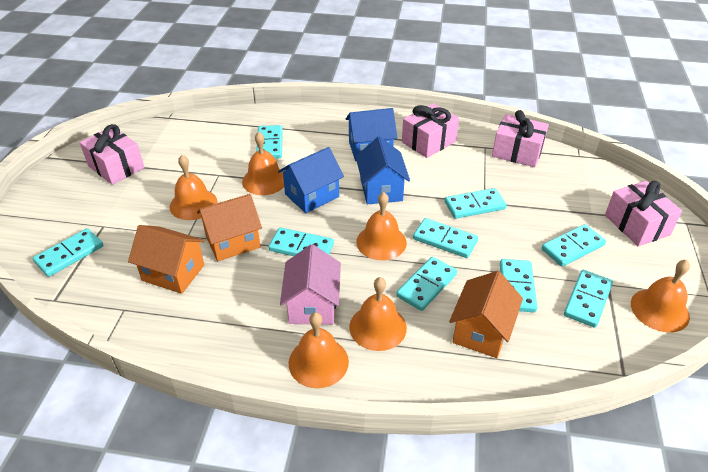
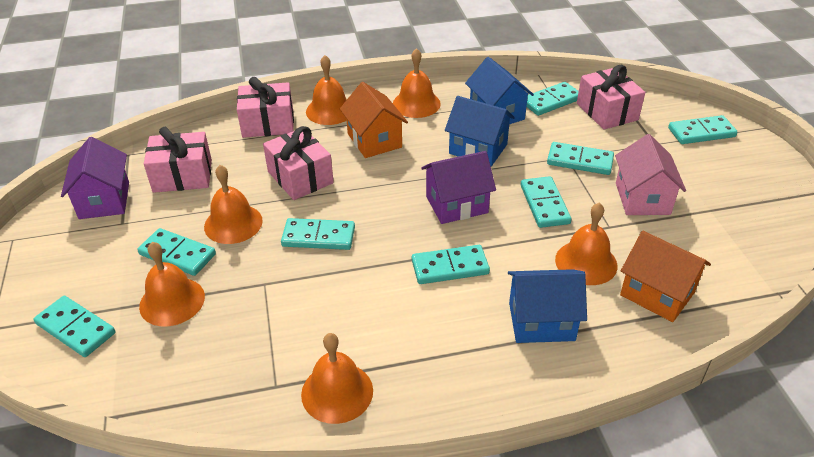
orange house: [128,225,205,294] [197,194,262,261] [449,271,523,358] = 3 -> [340,82,408,158] [620,231,711,322] = 2
purple house: none = 0 -> [61,137,129,219] [421,151,496,224] = 2
turquoise domino: [33,228,103,277] [256,125,283,159] [268,227,334,256] [396,257,457,311] [413,218,478,258] [445,188,507,219] [500,259,538,312] [541,224,606,266] [564,270,613,328] = 9 -> [34,296,115,357] [137,228,216,276] [281,218,355,250] [412,245,490,284] [521,176,572,228] [526,82,579,116] [547,142,614,175] [668,115,738,144] = 8

